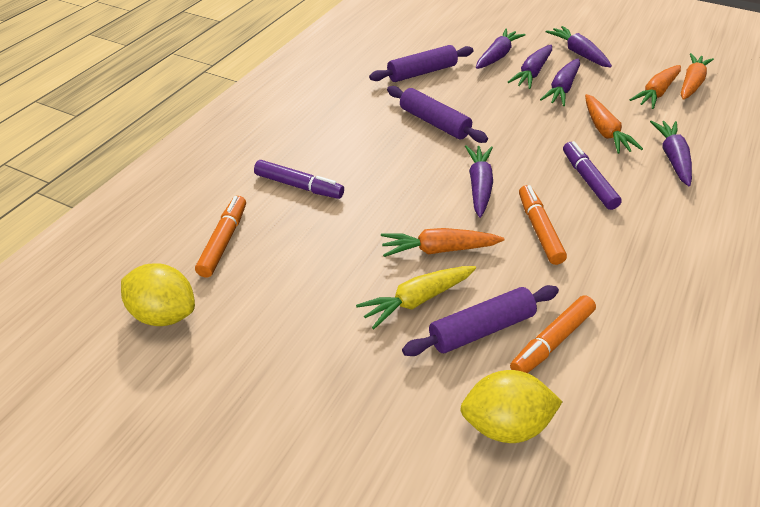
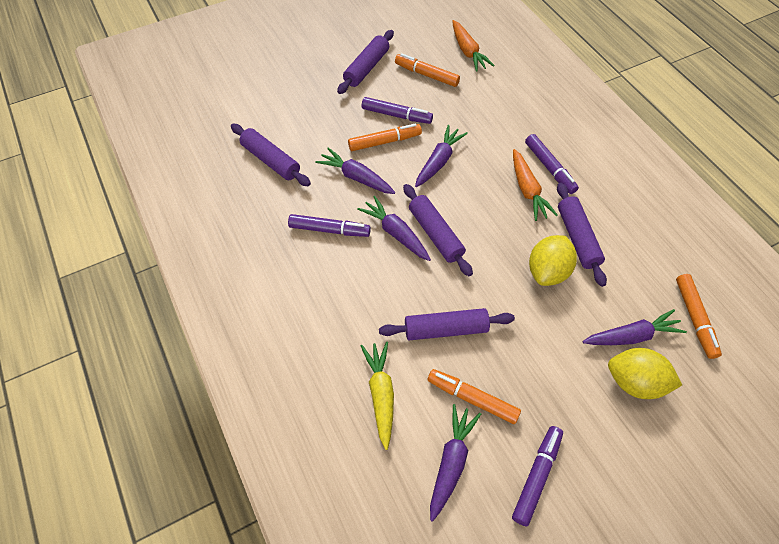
orange carrot: [381,228,505,257] [585,94,643,154] [630,65,681,109] [681,53,714,100] = 4 -> [452,20,495,71] [513,149,558,221] = 2
orange marker: [195,196,246,277] [510,295,596,373] [519,185,567,265] = 3 -> [348,123,422,151] [395,53,460,87] [428,369,521,424] [676,274,722,359] = 4
purple carrot: [465,145,493,218] [476,29,525,69] [508,45,552,89] [540,58,580,106] [546,26,612,67] [650,120,692,186] = 6 -> [315,148,395,194] [357,196,431,261] [415,125,468,187] [430,404,481,522] [583,309,687,345] = 5
purple marker: [254,160,344,199] [563,141,622,210] = 2 -> [288,214,371,237] [362,97,433,124] [512,426,563,526] [525,134,579,194] = 4
purple rolling pin: [369,45,473,82] [387,86,488,143] [402,285,559,356] = 3 -> [231,124,311,186] [337,30,394,94] [379,308,515,340] [403,184,473,276] [557,183,607,287] = 5

